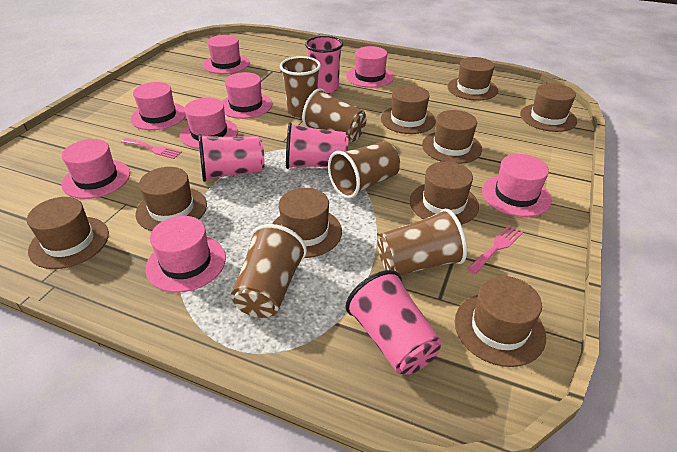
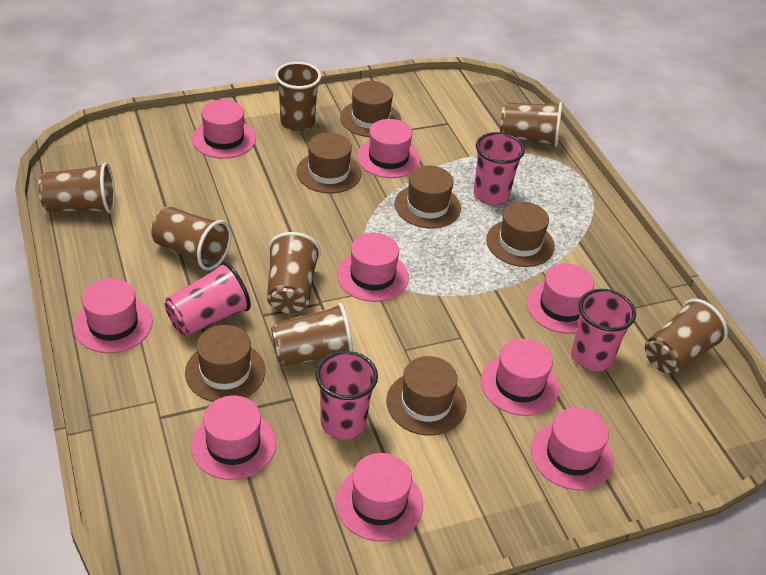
brown cup: [231,224,307,318] [280,56,321,119] [302,88,366,142] [328,141,400,199] [377,209,467,275] = 5 -> [39,163,115,213] [151,206,231,270] [267,232,321,313] [271,303,353,366] [275,62,321,132] [500,102,562,147] [645,299,728,375] = 7
brown hat: [27,197,109,269] [135,167,207,231] [272,188,342,258] [381,85,436,134] [410,161,479,225] [422,110,482,164] [448,57,498,101] [455,276,546,367] [520,83,577,132] = 9 -> [185,325,265,402] [296,133,361,194] [340,81,401,137] [386,356,467,436] [395,166,461,228] [486,202,555,267] = 6
pink fork: [121,138,182,159] [467,225,523,274] = 2 -> none = 0
pink hat: [62,139,130,199] [131,82,186,130] [145,216,226,292] [180,98,238,149] [203,35,249,74] [222,72,272,119] [346,46,394,88] [482,154,552,217] = 8 -> [73,278,153,353] [191,396,276,480] [192,100,256,159] [336,453,423,542] [337,233,409,302] [357,119,420,178] [481,339,559,416] [526,263,594,334] [531,407,614,491] = 9

